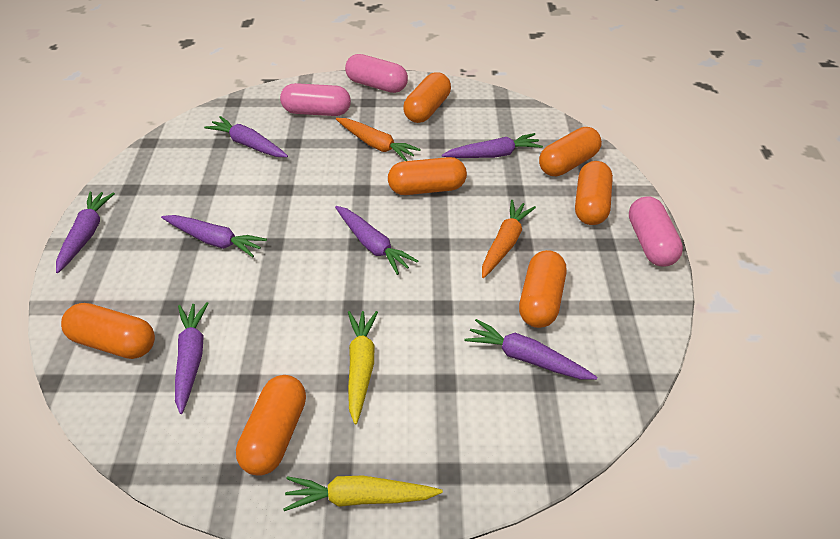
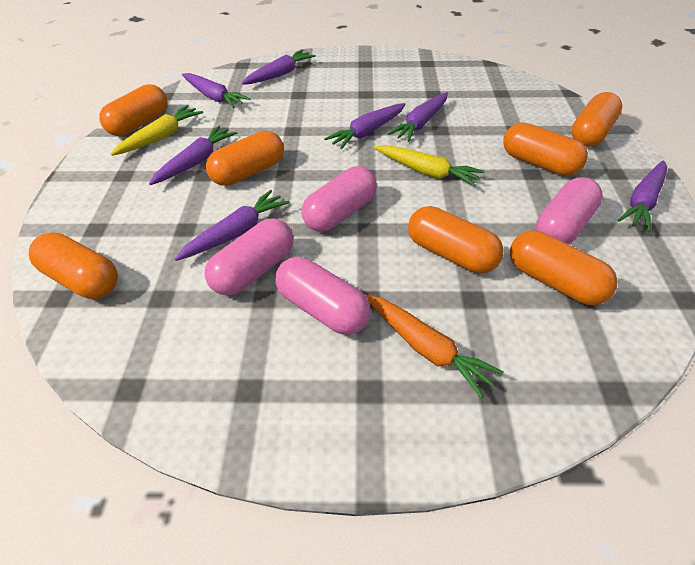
orange carrot: [336,118,421,161] [482,200,536,278] = 2 -> [365,295,504,398] = 1
pink capsule: [280,83,351,116] [345,54,408,93] [629,196,683,267] = 3 -> [204,219,293,296] [275,257,371,335] [302,166,377,232] [536,177,603,244] = 4

